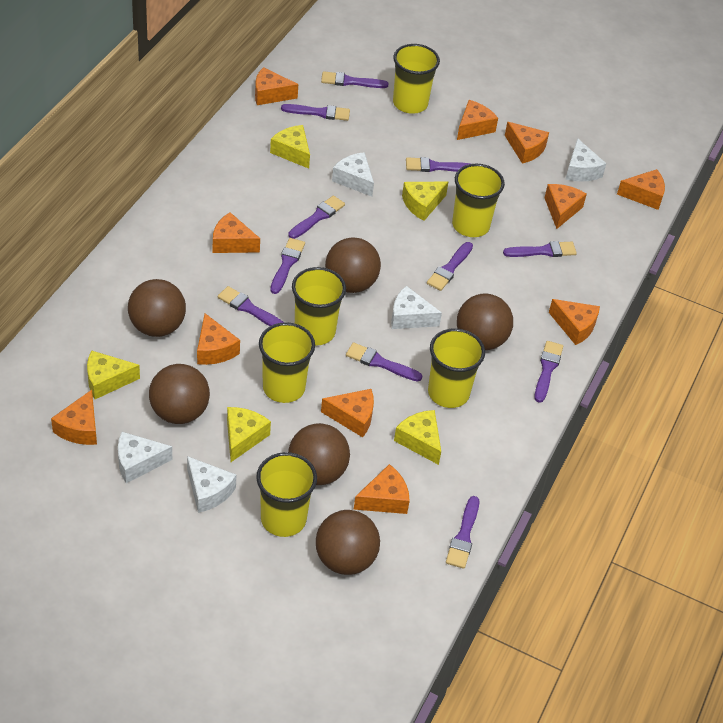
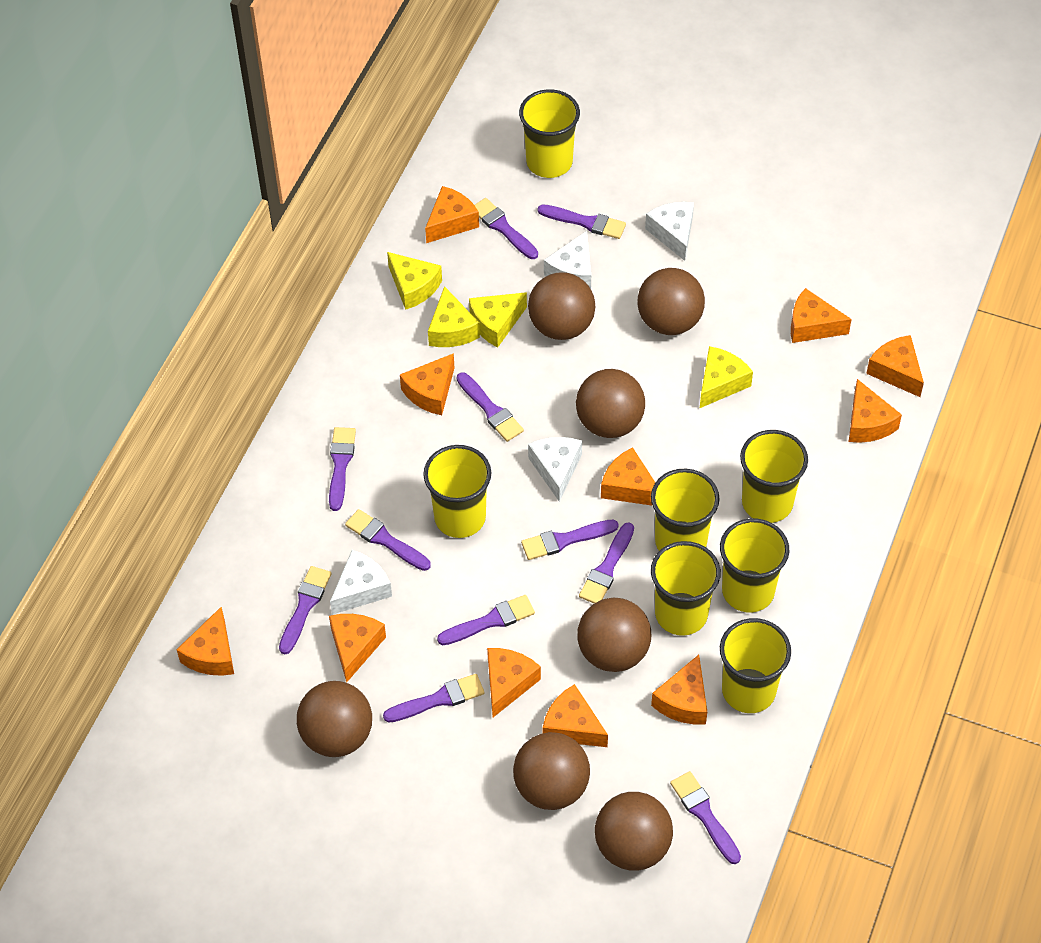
brown ball: [128,279,186,337] [149,364,210,424] [288,423,350,485] [316,510,380,575] [325,237,381,293] [457,293,513,350] = 6 -> [297,681,372,757] [513,732,590,810] [528,272,596,340] [576,369,645,438] [578,598,651,672] [595,792,673,871] [637,268,705,335] = 7
white cheese: [118,432,172,483] [187,456,236,513] [332,152,374,197] [391,286,442,329] [566,138,607,182] = 5 -> [330,550,392,615] [528,437,582,502] [544,231,591,289] [645,202,694,261] = 4
yellow cheese: [87,351,140,399] [227,407,271,462] [270,125,310,169] [394,410,441,465] [402,182,448,221] = 5 -> [387,252,442,310] [428,286,480,347] [469,292,527,348] [700,346,753,408] = 4
yellow cup: [256,452,317,537] [259,322,315,403] [292,267,346,346] [393,44,440,114] [428,328,485,408] [452,164,505,237] = 6 -> [423,445,491,538] [519,89,580,178] [651,469,719,551] [651,541,721,636] [720,518,789,612] [720,618,791,713] [740,430,808,523] = 7

